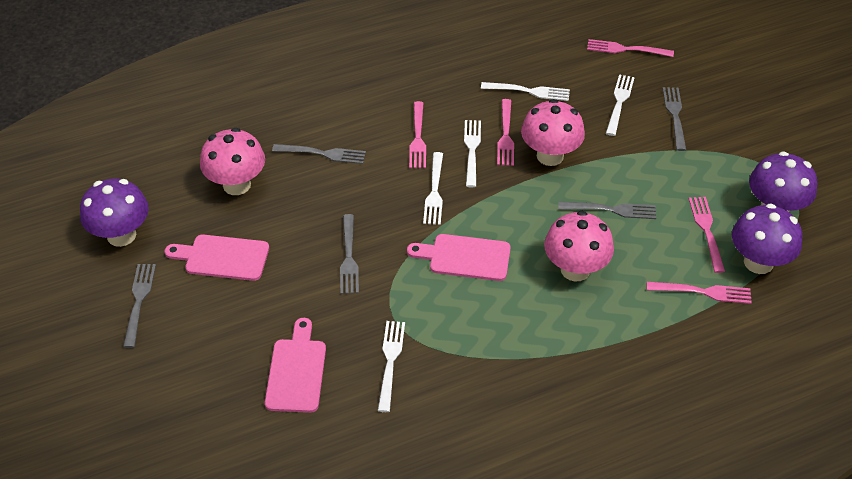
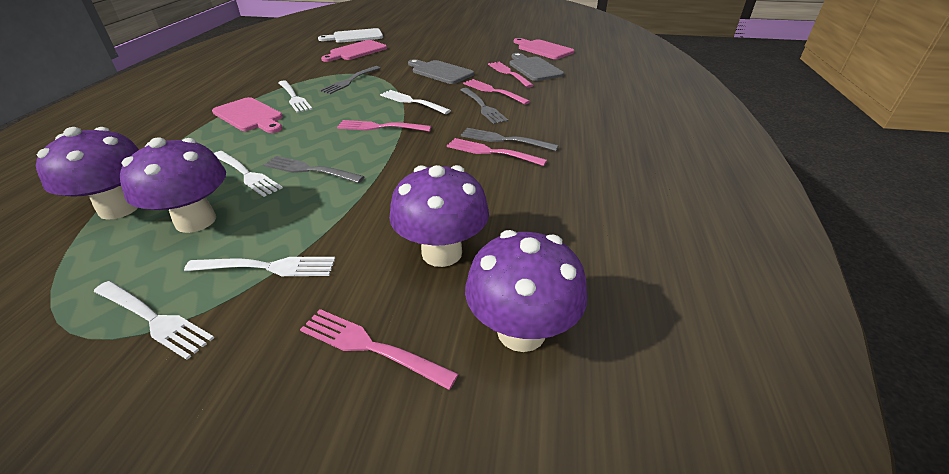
grey cutting board: none = 0 -> [408,59,474,84] [510,53,564,81] = 2
grey fork: [123,264,156,348] [272,144,366,164] [340,214,359,294] [559,202,656,219] [663,87,686,151] = 5 -> [263,156,365,183] [319,66,380,94] [461,88,509,124] [461,128,559,151] = 4
pink mushroom: [200,128,265,195] [521,99,585,166] [544,211,614,282] = 3 -> none = 0
purple mushroom: [80,179,149,247] [732,204,802,274] [749,151,817,212] = 3 -> [36,127,139,220] [120,137,226,233] [389,165,489,267] [465,230,587,352] = 4
white cutting board: none = 0 -> [318,28,383,43] = 1

